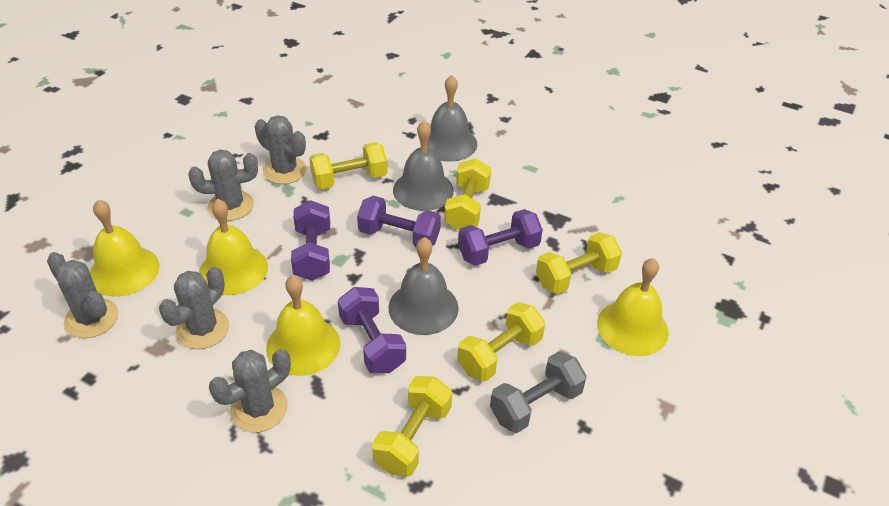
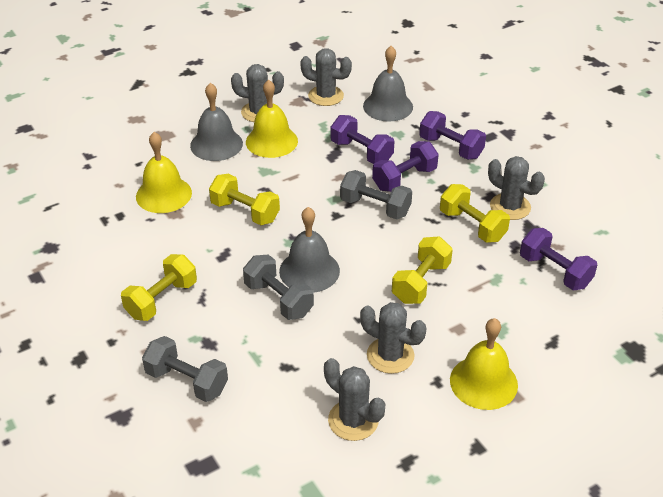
grey dumbbell: [490,351,587,433] = 1 -> [142,336,228,402] [243,254,314,320] [340,170,412,219] = 3
yellow bell: [90,200,159,297] [199,199,268,295] [266,275,340,376] [597,258,669,356] = 4 -> [136,132,192,213] [246,79,298,158] [450,318,518,410] = 3
yellow dumbbell: [309,142,387,189] [372,376,452,477] [444,158,491,230] [457,302,545,382] [536,232,622,294] = 5 -> [121,254,197,321] [209,174,280,225] [392,236,453,304] [440,184,510,243] = 4

